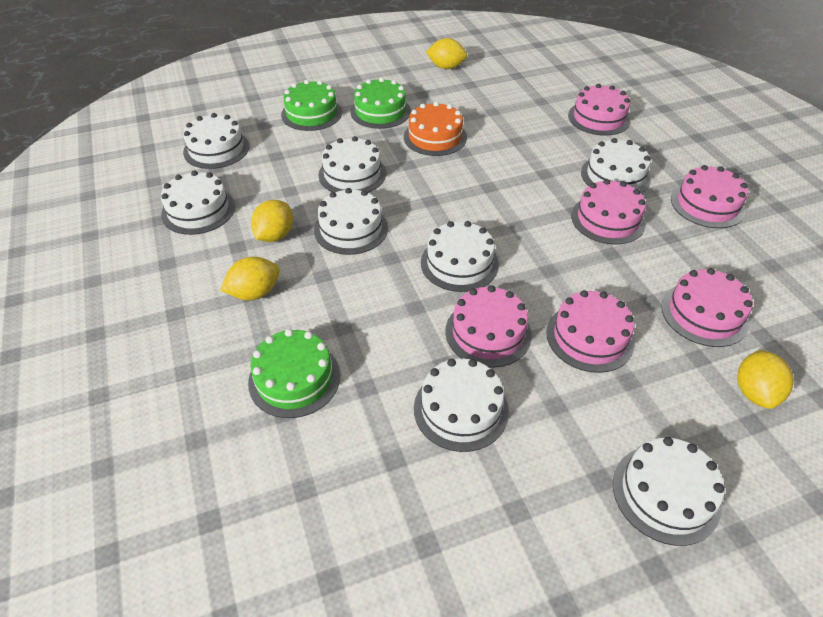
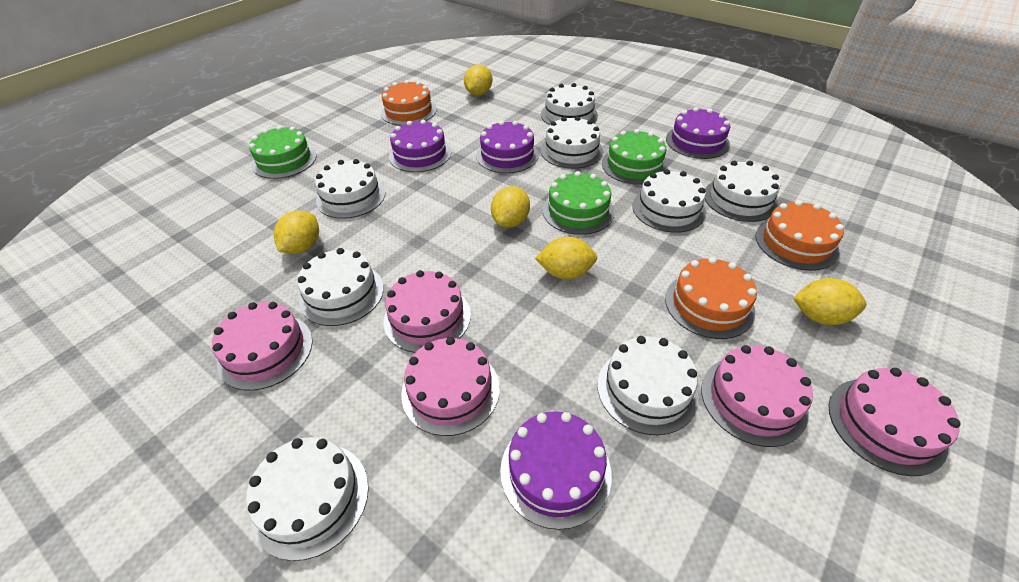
orange cake: [404,102,467,156] = 1 -> [381,80,437,126] [665,257,757,339] [756,200,844,271] = 3
pink cake: [445,285,532,368] [546,290,635,373] [568,84,631,136] [571,179,646,244] [661,268,753,347] [671,165,748,228] = 6 -> [212,302,313,391] [383,270,471,353] [401,337,500,436] [701,345,813,447] [829,368,961,476] = 5
purple cake: none = 0 -> [389,120,451,172] [476,120,539,173] [500,411,612,530] [666,107,730,159] = 4
yellow lemon: [220,257,280,300] [251,200,293,242] [426,38,467,69] [737,350,794,409] = 4 -> [273,211,319,254] [464,65,493,95] [491,186,530,228] [535,237,597,280] [793,278,866,325] = 5

